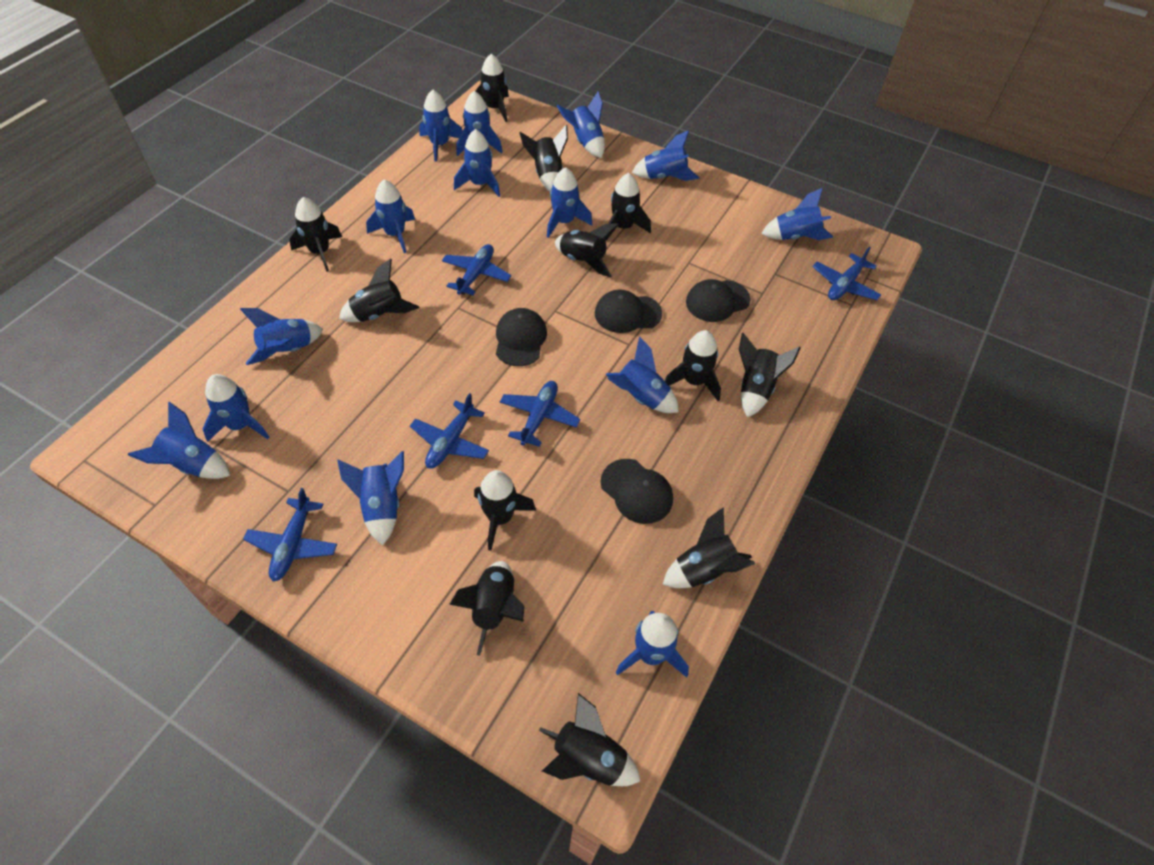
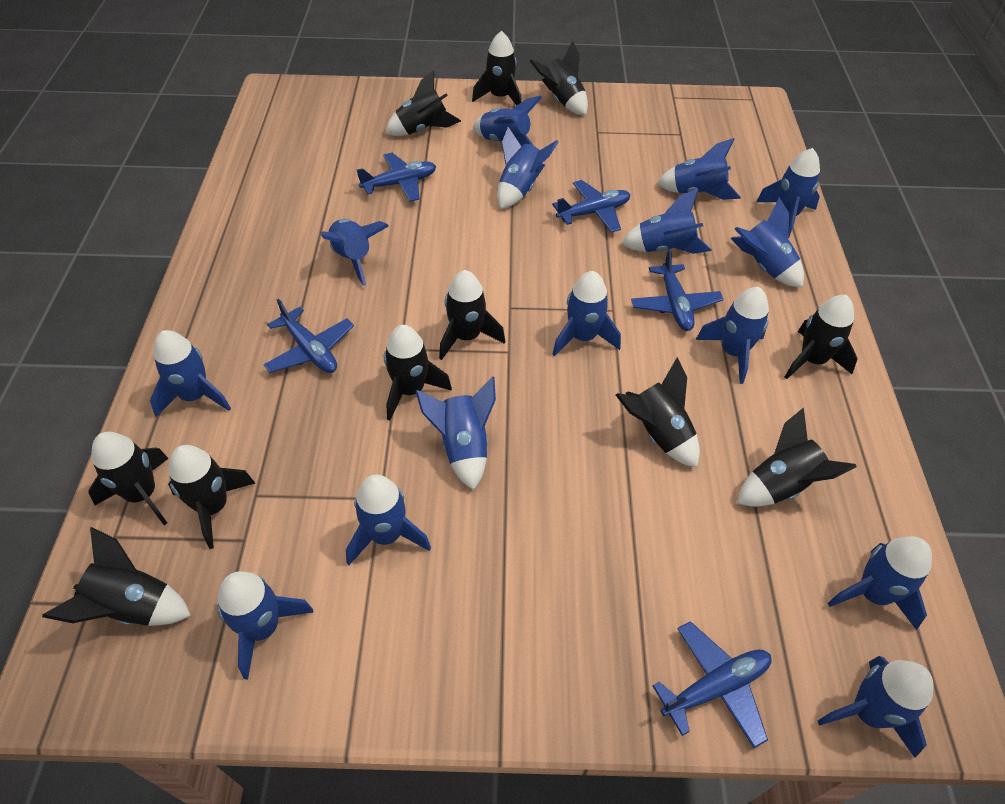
black cap: [496,308,547,366] [595,289,662,333] [600,459,673,524] [686,279,751,322] = 4 -> none = 0
black rocket: [289,197,342,272] [339,258,419,322] [449,561,524,656] [474,470,536,551] [475,54,509,122] [520,125,568,192] [539,693,640,786] [555,223,619,277] [604,173,651,242] [662,507,755,588] [665,330,721,401] [739,333,801,418] = 12 -> [42,527,191,626] [88,432,169,525] [168,445,255,549] [384,325,452,420] [385,70,461,136] [439,270,505,360] [472,31,522,105] [530,40,588,115] [616,357,700,468] [737,408,857,507] [785,295,858,379] = 11
blue rocket: [128,402,230,479] [202,374,269,442] [240,308,323,365] [337,451,404,546] [366,179,415,253] [419,90,463,161] [454,129,500,197] [456,91,503,156] [547,167,592,238] [557,91,605,158] [606,336,679,413] [615,611,689,678] [632,130,699,181] [761,188,833,240] = 14 -> [150,330,231,417] [217,571,314,679] [321,218,389,286] [346,475,431,565] [416,376,496,490] [473,96,542,147] [497,127,559,209] [552,271,621,356] [621,189,712,254] [657,138,741,200] [696,287,769,384] [730,197,804,288] [756,148,820,238] [818,656,934,758] [828,536,932,630] = 15

